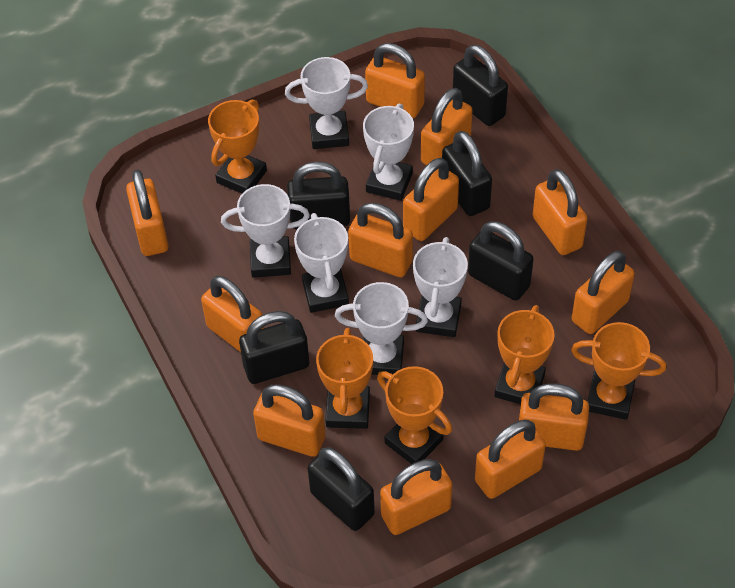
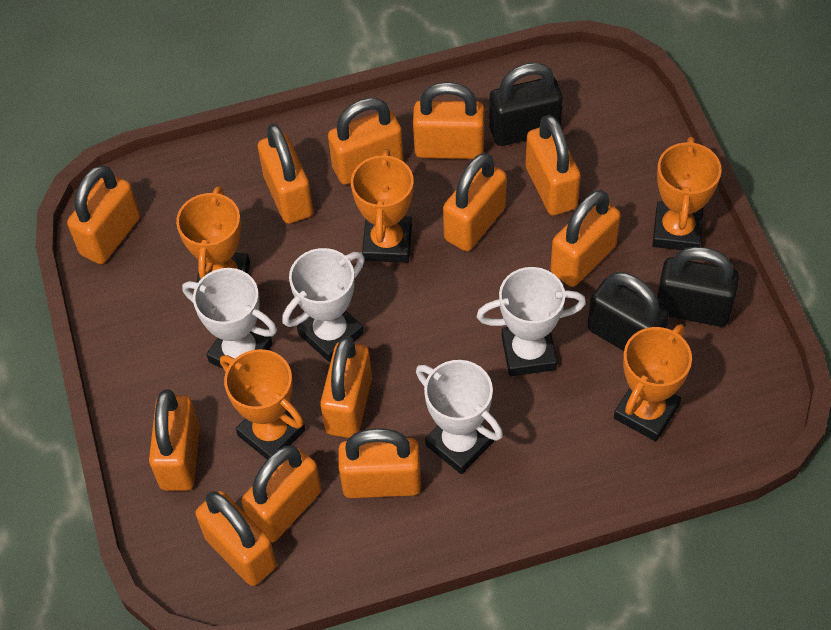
black padlock: [239,311,309,384] [287,162,350,229] [307,447,375,531] [442,131,492,216] [453,45,508,126] [468,221,534,301] = 6 -> [489,62,563,146] [587,272,669,351] [657,247,739,327] = 3
white trophy: [221,184,310,278] [285,57,368,149] [294,213,349,313] [335,282,428,375] [363,104,414,201] [413,237,468,337] = 6 -> [182,268,277,369] [282,248,365,362] [416,360,503,474] [477,267,586,376] = 4

